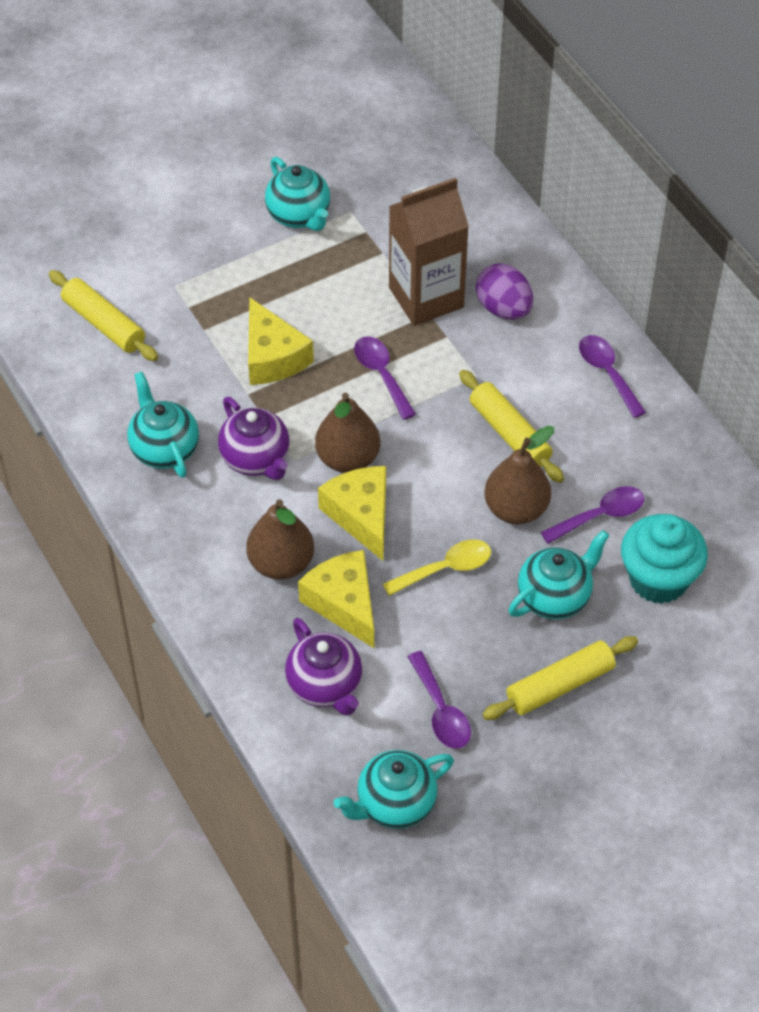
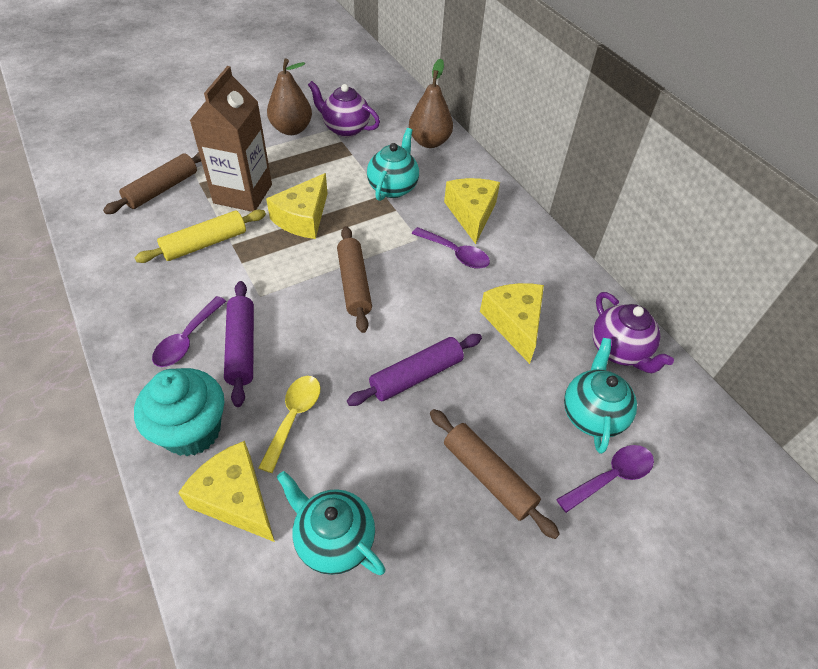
brown pear: [246,499,314,580] [315,393,380,473] [485,426,554,524] = 3 -> [267,58,312,135] [409,59,453,148] = 2
brown rolling pin: none = 0 -> [103,152,201,214] [337,226,372,333] [430,409,560,539] = 3
purple egg: [476,263,533,319] = 1 -> none = 0
purple rolling pin: none = 0 -> [224,281,254,407] [347,334,482,406] = 2
purple spoon: [354,336,416,420] [407,651,471,749] [541,486,644,544] [579,335,646,418] = 4 -> [152,296,226,367] [412,227,490,269] [556,445,654,513] = 3
turquoise teapot: [127,372,199,478] [265,157,330,231] [334,750,454,829] [509,530,610,619] = 4 -> [277,471,385,575] [367,128,419,201] [564,338,637,454] = 3
yellow cheese: [248,298,314,385] [298,550,374,648] [318,466,386,561] = 3 -> [178,441,275,542] [266,173,328,239] [444,178,500,244] [480,283,544,364] = 4
yellow rolling pin: [49,270,158,361] [459,370,564,483] [482,636,638,720] = 3 -> [134,210,266,263] = 1

